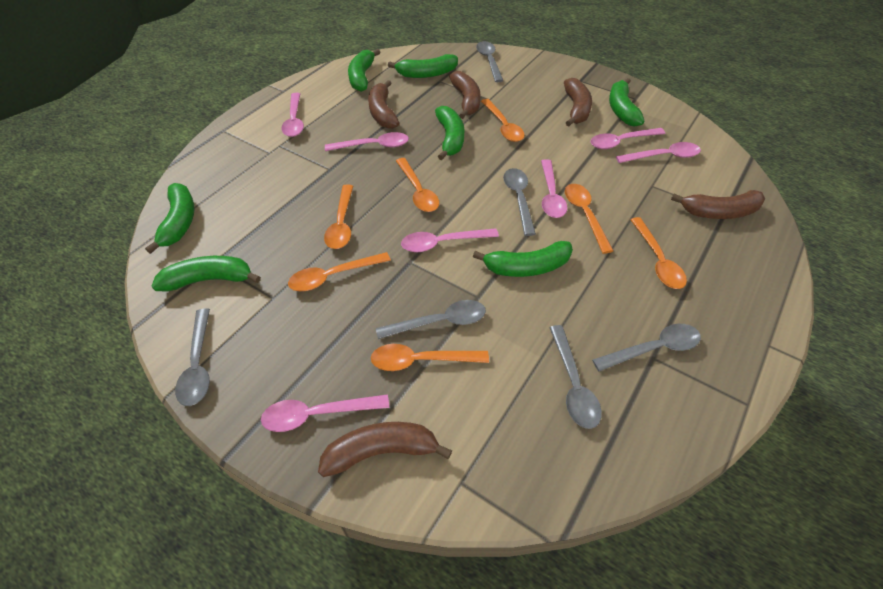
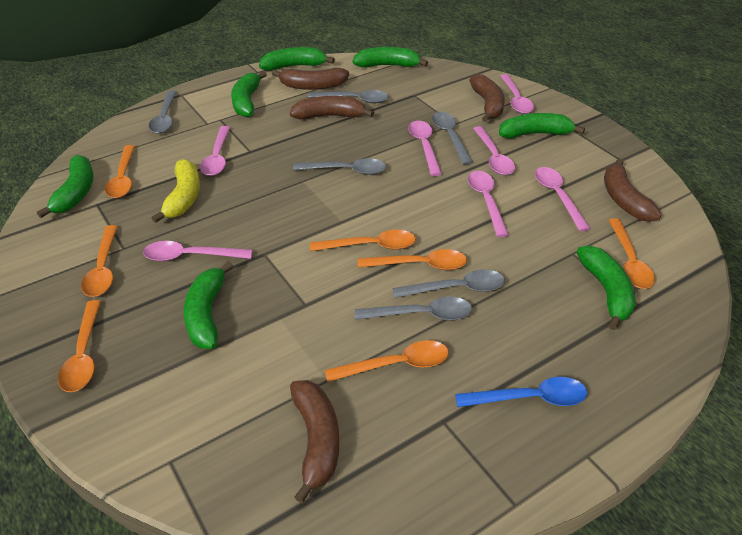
blue spoon: none = 0 -> [455,377,587,407] = 1
yellow banana: none = 0 -> [151,159,200,223] = 1

